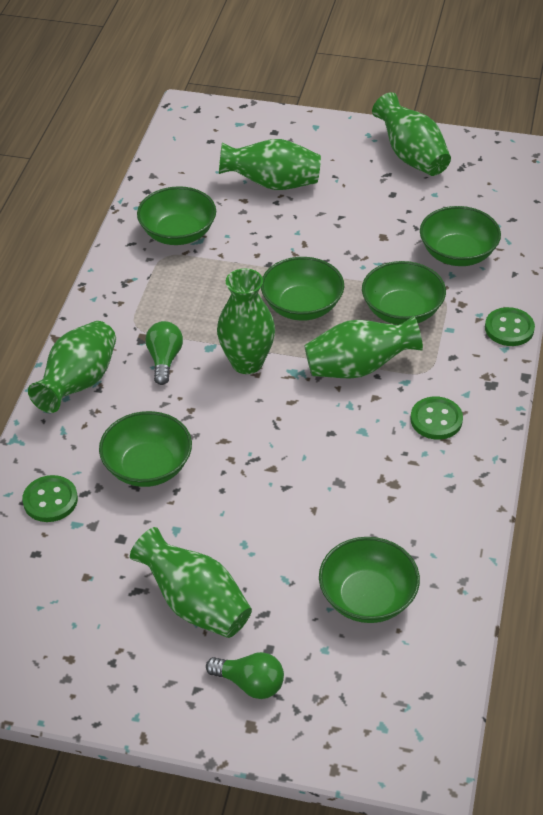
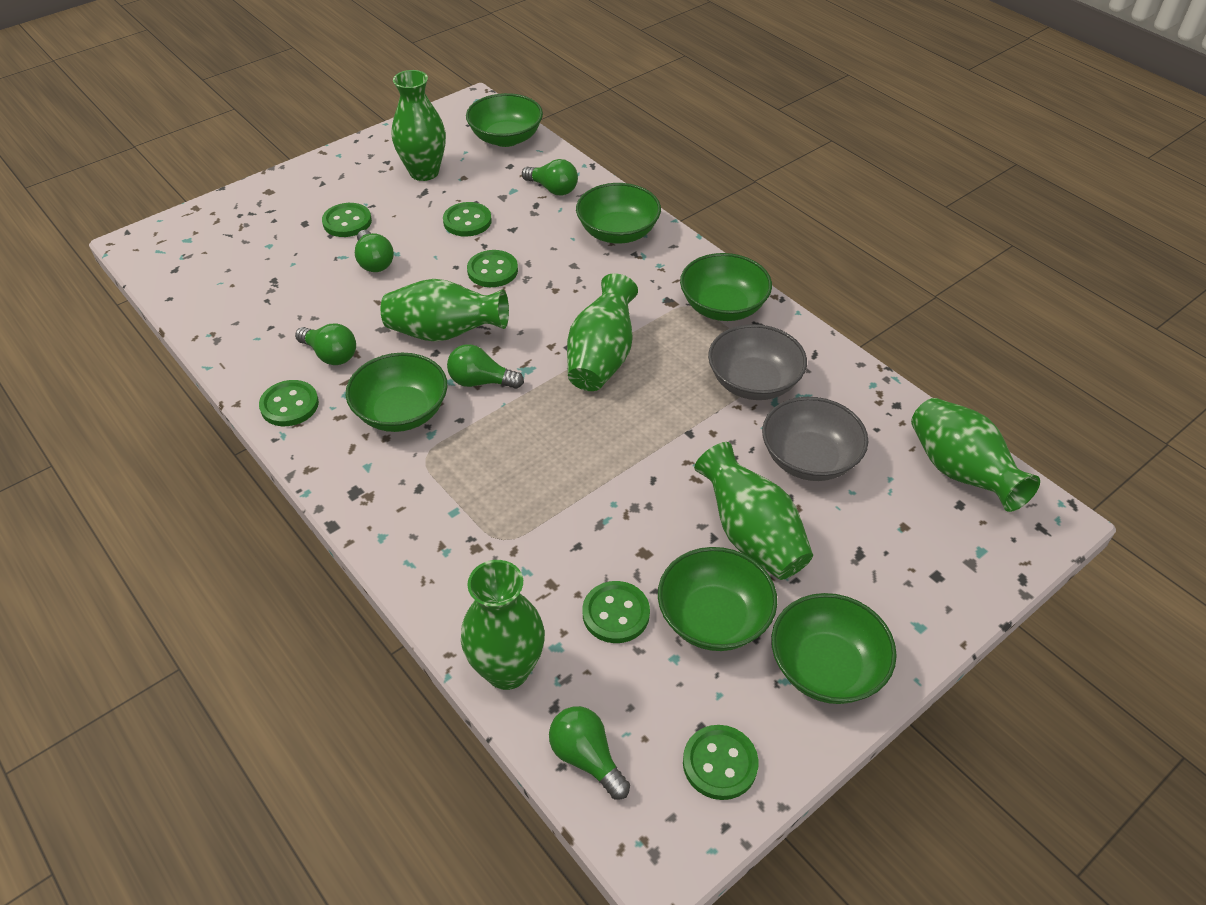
green button: [22,475,78,522] [411,396,463,440] [485,307,535,346] = 3 -> [259,380,319,426] [322,203,372,237] [443,202,492,237] [467,250,518,287] [582,581,650,643] [683,725,759,800] = 6
green light bulb: [145,321,183,385] [206,652,284,699] = 2 -> [295,323,356,365] [355,230,394,272] [447,344,524,389] [522,159,578,196] [549,706,630,799] = 5
grey bowl: none = 0 -> [708,324,807,400] [762,397,868,481] = 2

